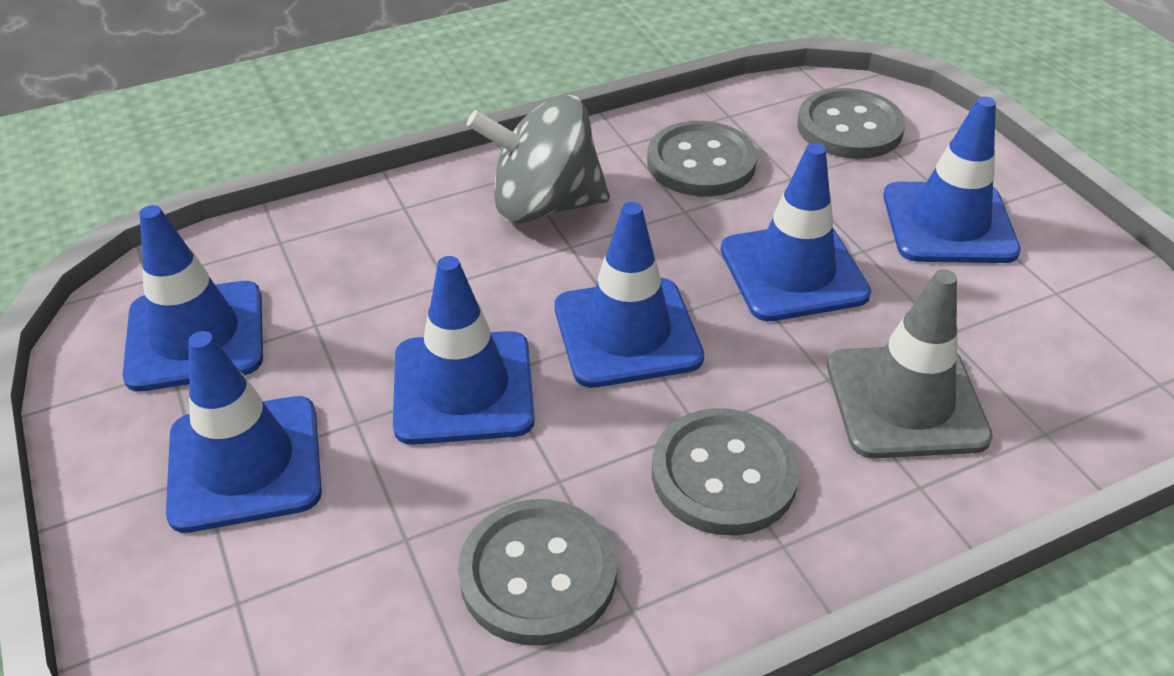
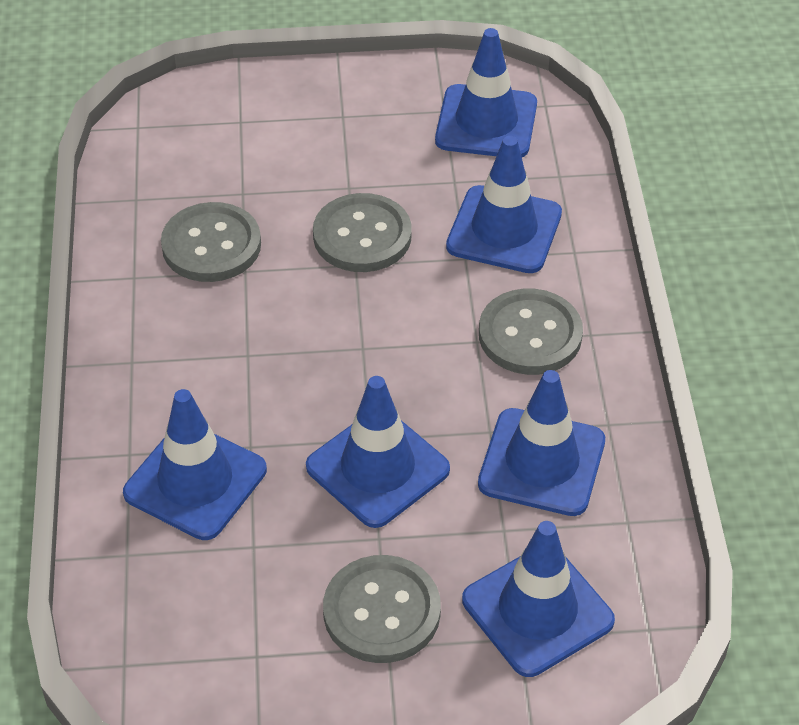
grey spinning top: [467,95,610,223] = 1 -> none = 0
grey traffic cone: [827,269,993,458] = 1 -> none = 0

